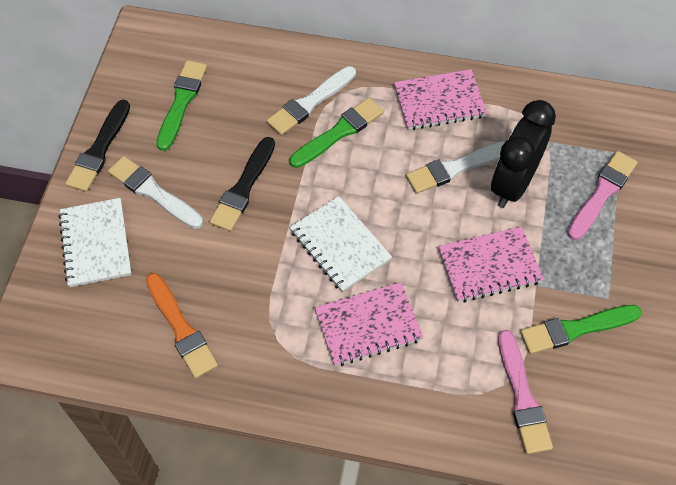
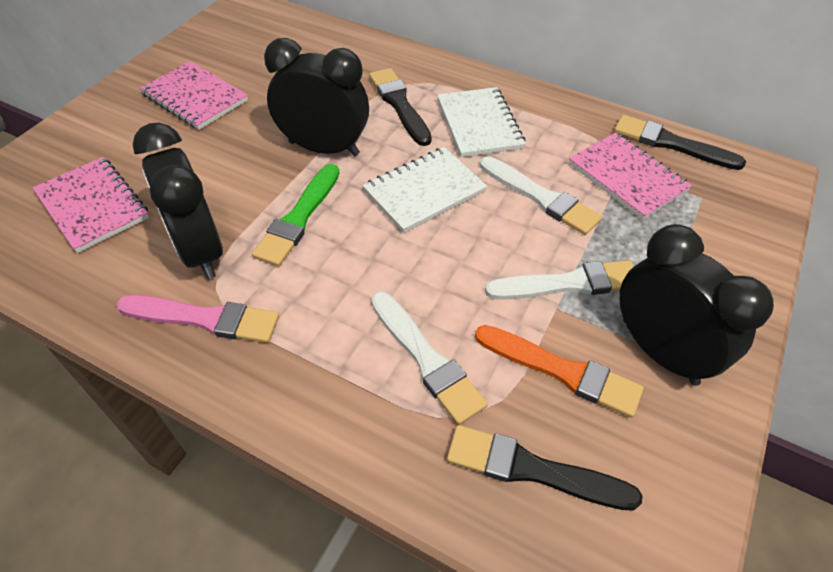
black brush: [65,100,130,192] [209,137,275,232] = 2 -> [369,68,432,146] [447,425,642,511] [614,115,746,170] = 3
black clock: [491,100,556,208] = 1 -> [132,123,223,279] [264,38,369,156] [619,224,774,386] = 3
green brush: [156,60,207,151] [290,97,384,168] [520,305,642,354] = 3 -> [252,164,339,266] = 1
pink brush: [498,330,553,454] [567,151,638,240] = 2 -> [116,295,279,343] = 1

